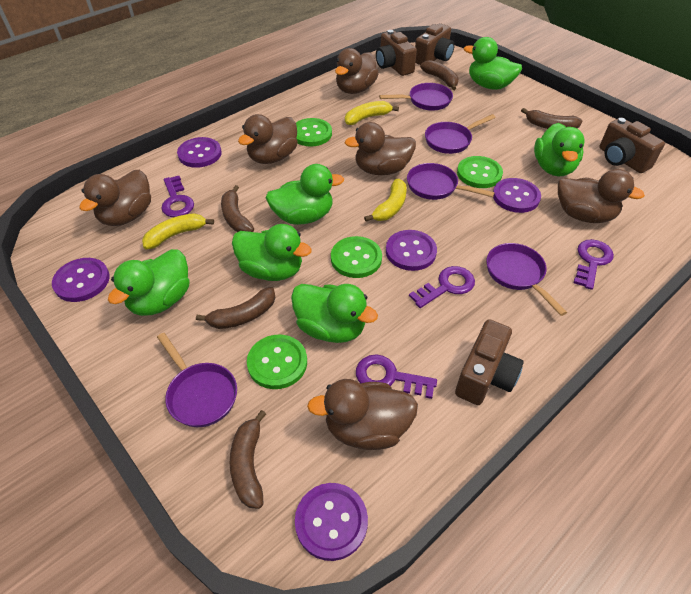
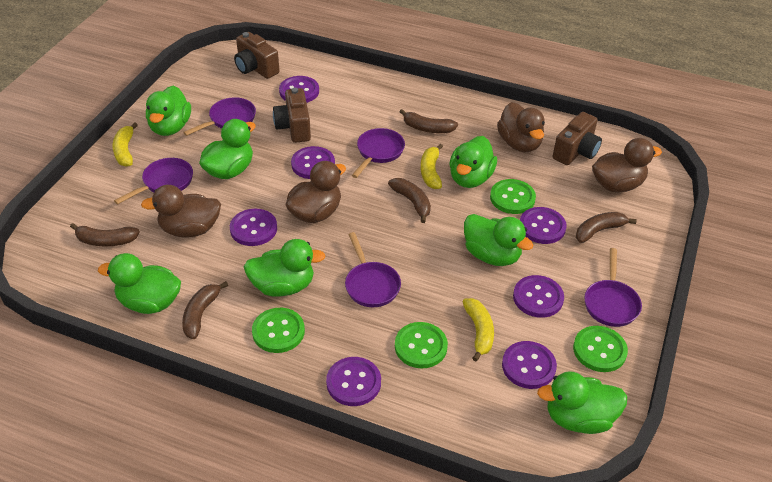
brown camera: [376,30,417,76] [415,23,455,65] [455,319,524,405] [599,118,665,173] = 4 -> [234,32,280,79] [273,88,311,143] [553,112,602,165] = 3
brown duck: [79,170,151,226] [238,114,298,164] [307,379,418,450] [335,48,379,94] [345,122,416,175] [558,169,645,223] = 6 -> [141,185,221,237] [286,161,346,223] [497,102,545,152] [592,138,662,192] = 4
green duck: [108,249,190,316] [232,224,312,281] [266,164,344,225] [291,284,378,343] [464,37,522,90] [534,123,585,176] = 6 -> [98,253,181,314] [146,86,191,136] [199,119,256,179] [244,239,326,297] [449,136,497,188] [464,214,534,266] [537,371,627,434] = 7
purple button: [52,258,110,302] [177,137,222,168] [295,483,368,561] [386,230,437,271] [493,178,541,213] = 5 -> [230,209,277,246] [279,76,319,103] [291,146,335,179] [326,357,381,406] [502,341,557,389] [513,275,564,318] [520,207,567,244] = 7
purple key: [161,176,194,217] [356,354,437,399] [409,266,475,308] [574,239,614,290] = 4 -> none = 0

